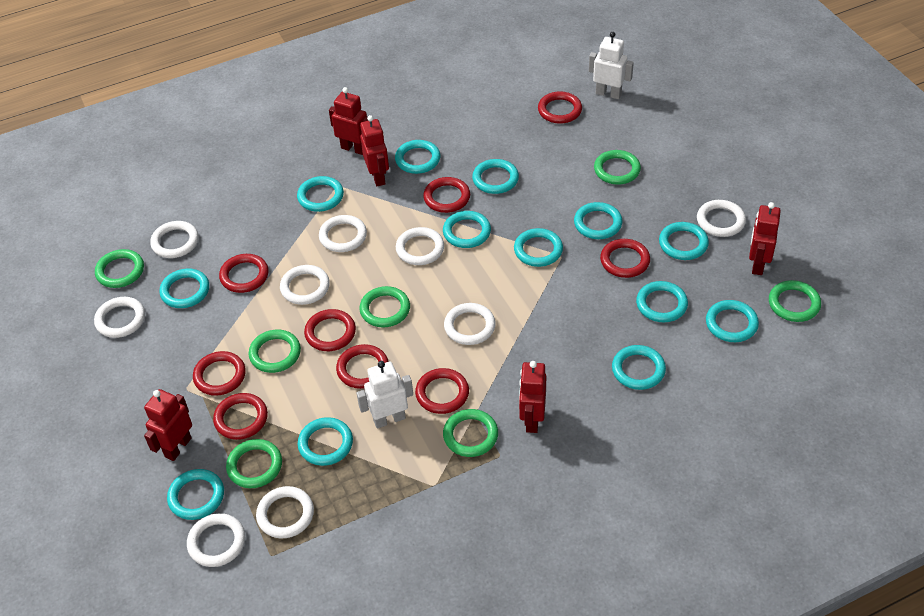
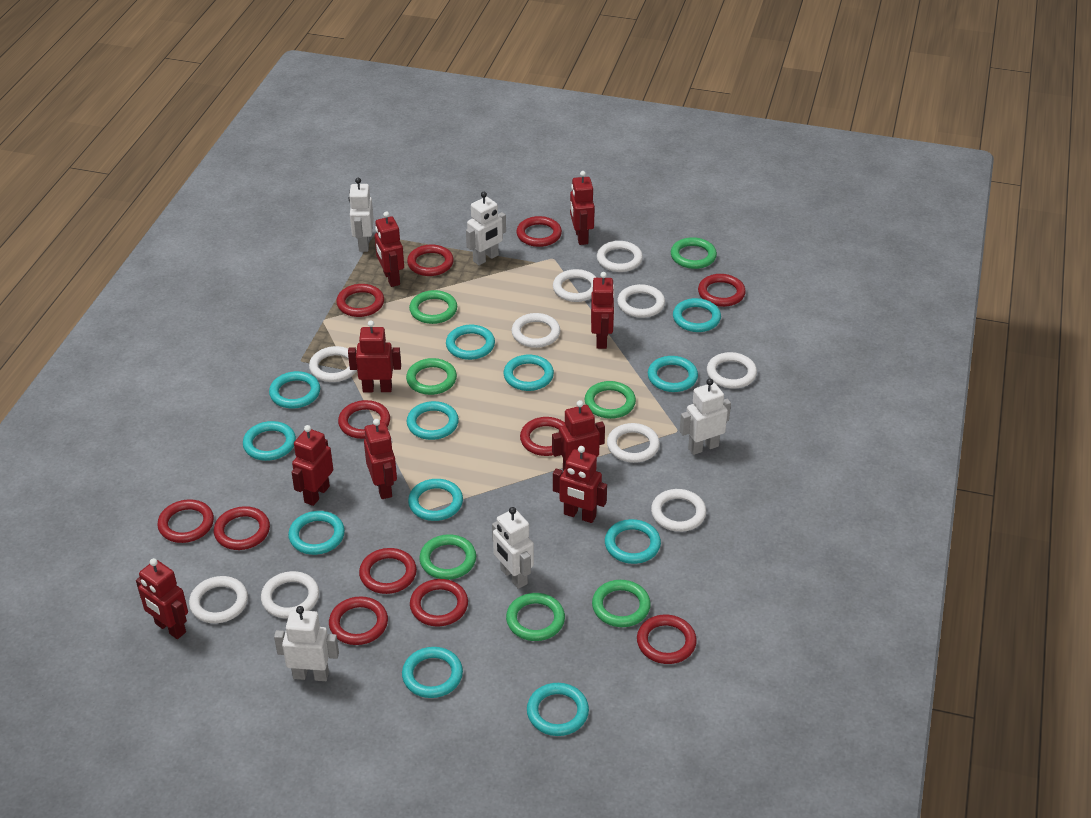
red ring: [193,351,246,396] [213,393,268,440] [219,254,269,293] [304,309,356,351] [336,344,389,389] [415,368,469,414] [423,177,470,213] [538,91,582,124] [600,239,650,278] = 9 -> [157,499,214,543] [214,506,270,550] [329,596,388,645] [336,284,384,317] [338,400,390,439] [359,548,417,594] [407,244,454,276] [410,579,468,626] [516,216,562,247] [520,417,565,456] [637,615,697,664] [698,274,746,307] = 12
red robot: [144,389,192,461] [329,87,368,155] [360,115,389,186] [519,361,546,433] [749,202,781,275] = 5 -> [136,558,188,639] [291,425,333,506] [348,320,401,392] [364,419,397,499] [375,211,404,287] [552,400,605,471] [553,446,607,523] [570,171,595,245] [591,272,615,349] = 9
turquoise ring: [160,269,209,308] [167,469,224,520] [297,176,344,212] [298,417,353,466] [395,140,440,174] [443,211,491,248] [472,159,519,194] [514,228,563,267] [574,202,623,239] [612,345,666,390] [636,281,688,322] [659,222,709,260] [706,300,759,342] = 13 -> [243,421,296,461] [269,371,320,408] [288,511,345,555] [402,647,463,698] [407,401,459,440] [408,479,463,521] [446,325,495,360] [504,355,554,391] [527,683,589,736] [605,519,661,564] [648,356,698,392] [673,298,721,332] = 12
white ring: [94,297,145,338] [150,221,199,258] [187,513,245,567] [256,486,314,538] [280,265,330,305] [319,215,367,252] [396,227,444,265] [444,303,496,345] [697,200,746,237] = 9 -> [189,576,248,623] [261,571,319,618] [309,346,357,382] [512,313,560,348] [553,269,597,302] [597,241,643,272] [607,423,660,463] [617,284,665,318] [651,489,706,532] [707,352,757,389] = 10
white robot: [357,361,413,428] [589,32,634,99] = 2 -> [274,606,339,681] [349,178,374,252] [466,192,506,265] [492,507,534,589] [680,378,731,455] = 5

